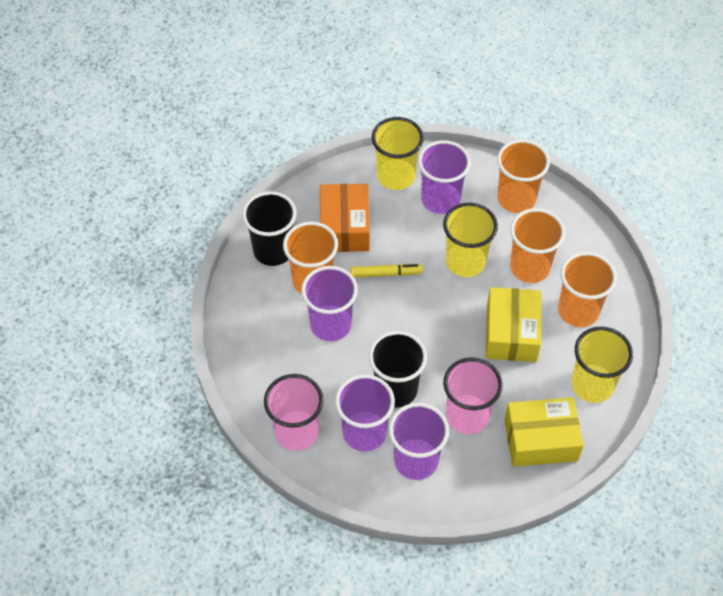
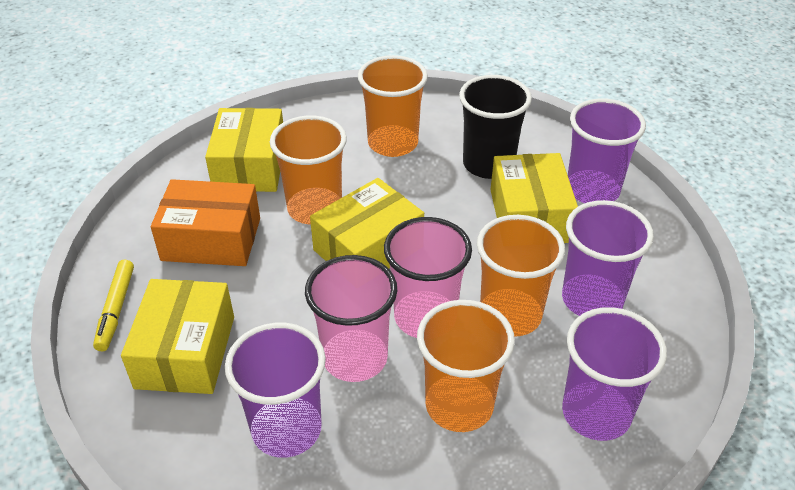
black cup: [242,191,297,266] [369,331,427,407] = 2 -> [459,75,532,179] = 1
yellow box: [486,287,541,362] [504,397,584,467] = 2 -> [121,279,234,394] [205,108,283,192] [310,178,424,268] [490,153,578,243] = 4
yellow cup: [372,117,424,190] [443,203,498,277] [572,326,633,403] = 3 -> none = 0

